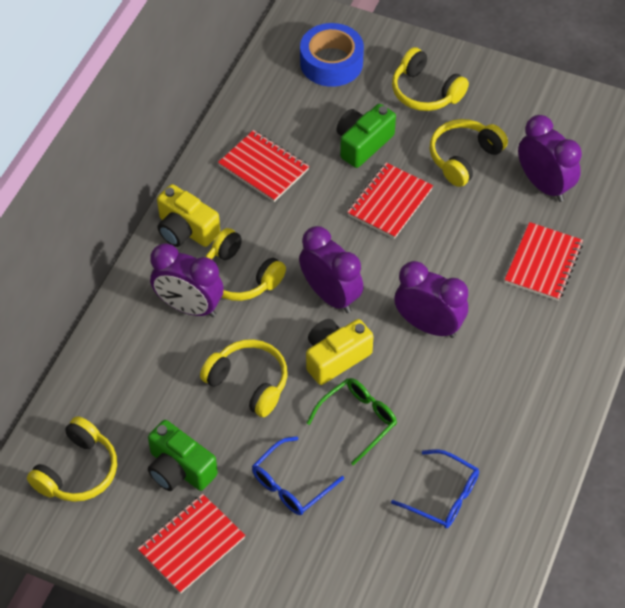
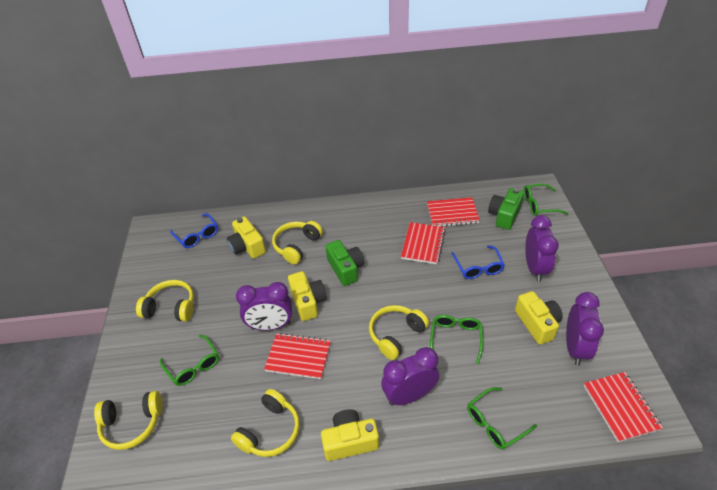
blue tape: [300,23,364,87] = 1 -> none = 0
green glasses: [307,378,397,466] = 1 -> [160,335,219,386] [430,315,483,364] [467,387,537,450] [524,184,569,216] = 4
yellow camera: [157,184,220,247] [306,319,374,385] = 2 -> [227,216,266,259] [288,271,327,321] [321,409,379,461] [515,291,563,345] = 4

